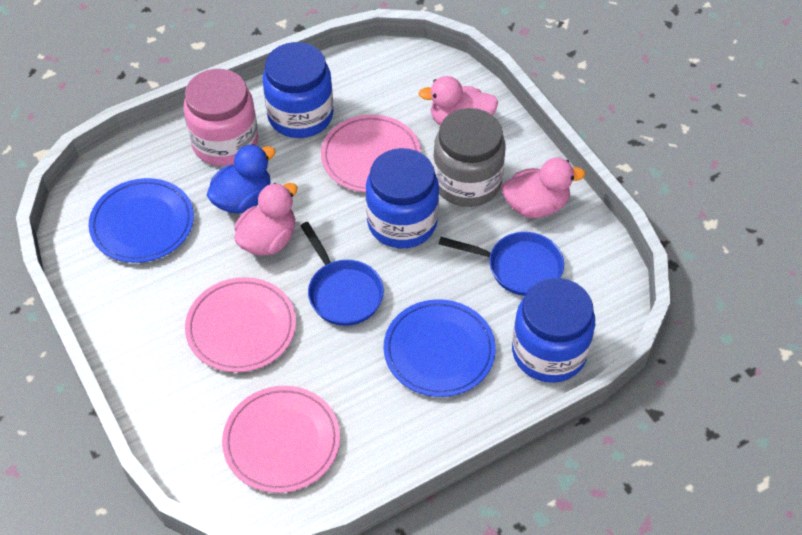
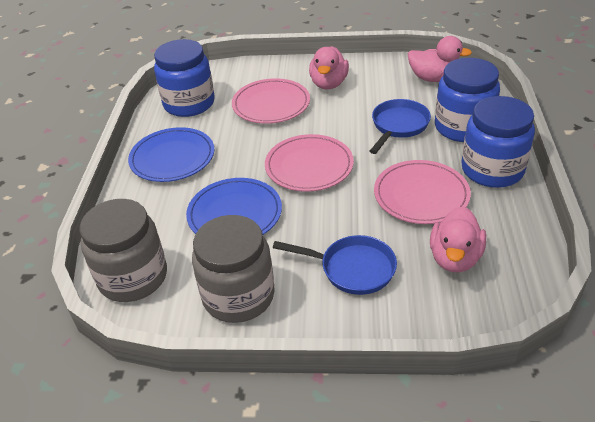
blue duck: [207,144,276,213] = 1 -> none = 0
grey jar: [433,108,506,207] = 1 -> [80,199,167,302] [192,215,275,323] = 2
pink jar: [183,69,258,166] = 1 -> none = 0

